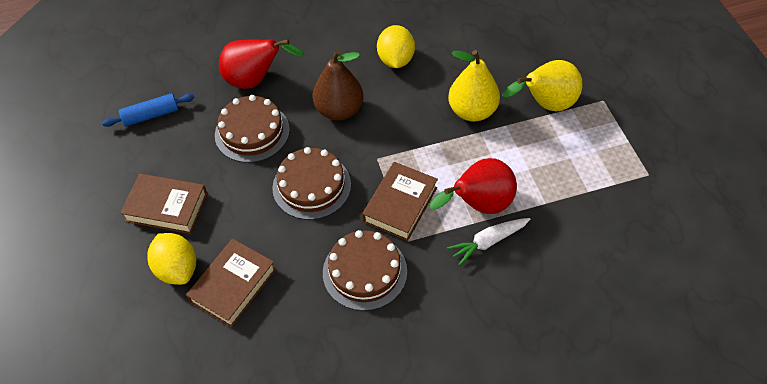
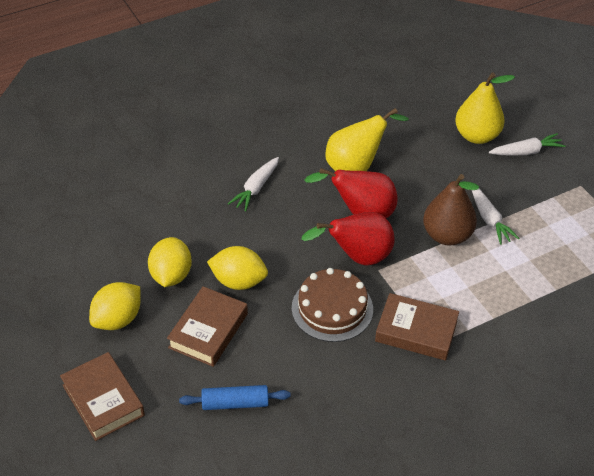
brown cake: [215,95,290,163] [272,147,351,220] [323,230,407,311] = 3 -> [292,268,373,342] = 1
white carrot: [447,218,530,266] = 1 -> [228,157,279,212] [472,189,519,245] [489,133,566,156] = 3
yellow lemon: [147,233,196,285] [377,25,415,68] = 2 -> [89,282,140,330] [148,237,192,287] [207,246,268,290] = 3

